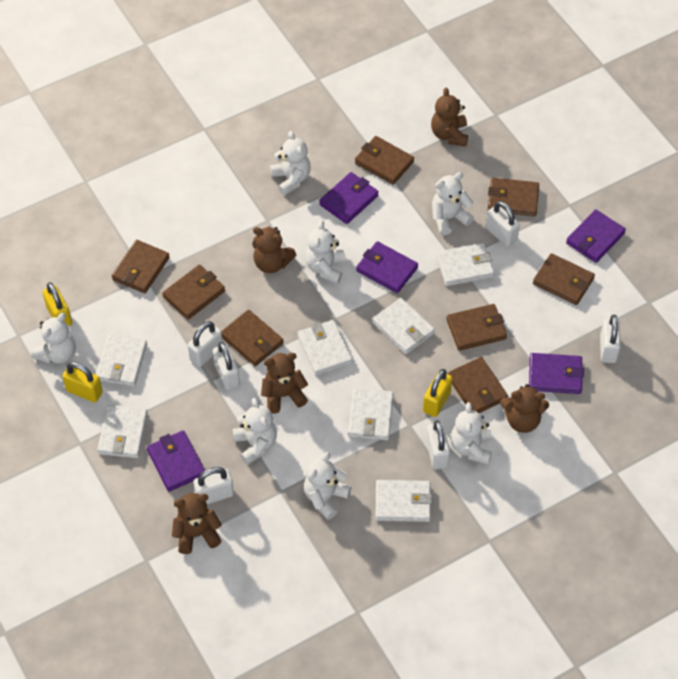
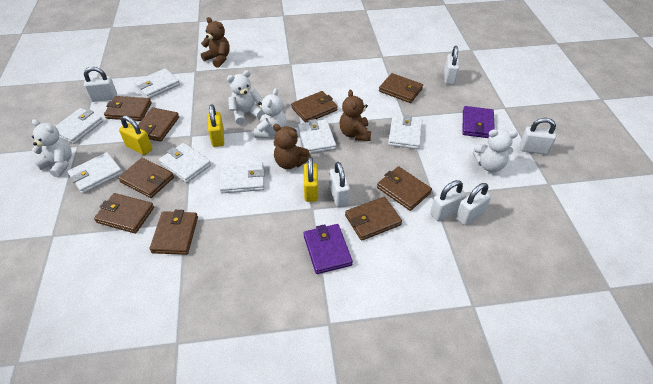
brown teddy bear: [172,493,222,554] [252,226,296,273] [261,353,308,414] [431,87,468,147] [500,384,549,433] = 5 -> [201,17,230,68] [273,124,311,169] [339,89,371,141] = 3
brown wallet: [112,240,170,293] [162,265,225,319] [221,310,283,366] [355,136,414,185] [446,304,507,351] [448,357,508,413] [488,178,539,216] [533,253,595,305] = 8 -> [94,193,154,234] [104,96,152,121] [118,158,174,198] [138,107,179,142] [150,210,198,255] [291,91,338,123] [345,197,402,241] [377,166,432,211] [379,73,423,103] = 9
purple wallet: [147,430,205,492] [319,172,379,224] [356,241,418,293] [529,353,584,394] [566,209,626,263] = 5 -> [304,224,353,274] [462,106,495,138] = 2
white teddy bear: [31,313,76,364] [233,398,277,465] [270,131,311,196] [304,452,351,520] [305,221,345,284] [432,172,474,235] [450,402,492,464] = 7 -> [32,119,72,177] [227,70,264,125] [254,88,287,138] [473,129,518,172] = 4

